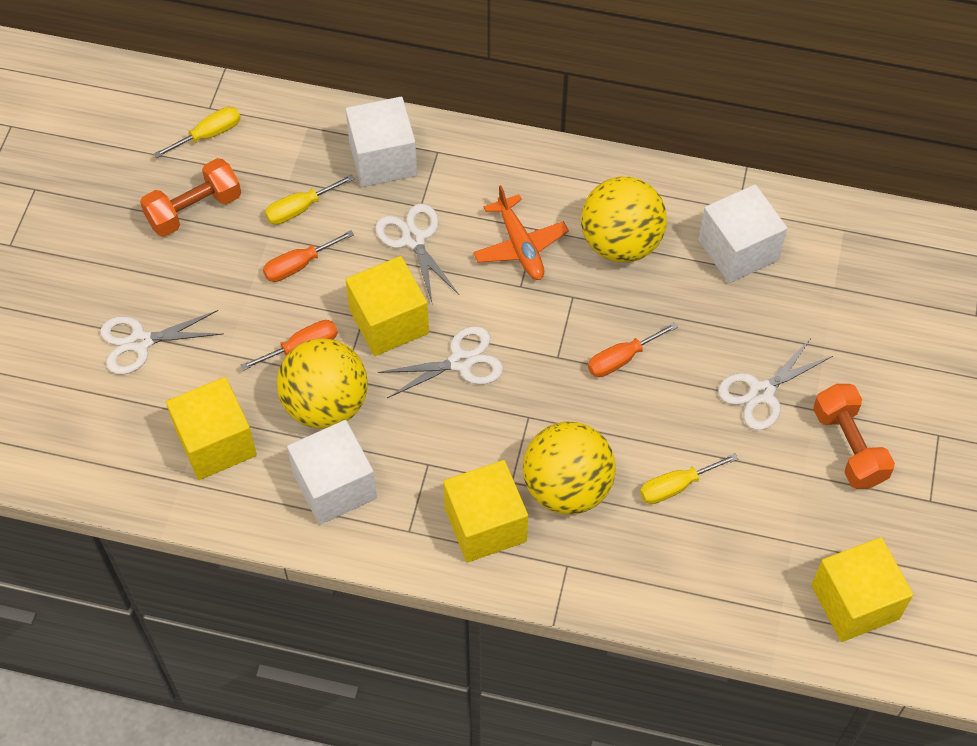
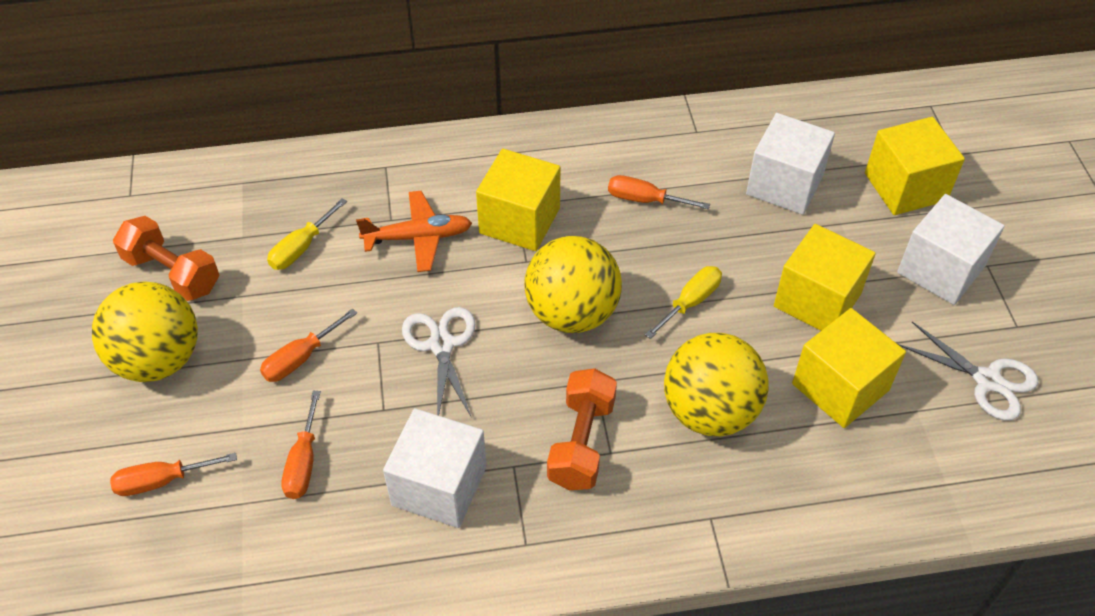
orange screwdriver: [241,320,338,371] [263,230,355,282] [588,322,678,377] = 3 -> [110,453,237,496] [260,309,357,382] [281,391,321,499] [608,175,710,209] = 4
white scissors: [100,310,223,374] [375,204,459,302] [378,326,503,398] [718,337,833,430] = 4 -> [402,307,475,418] [898,322,1038,420] = 2
yellow screwdriver: [154,107,241,158] [265,174,355,225] [640,453,738,504] = 3 -> [267,198,347,270] [645,266,722,339] = 2

